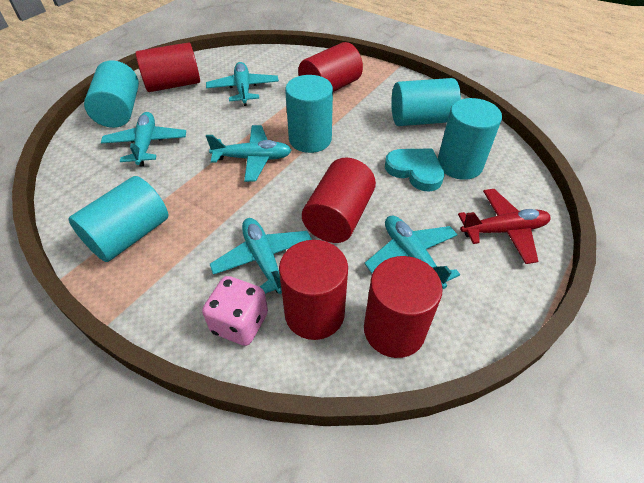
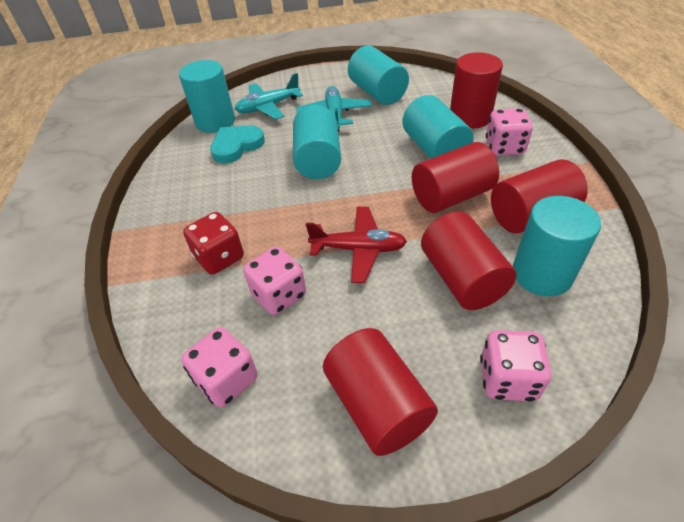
pink dice: [202,276,268,346] = 1 -> [182,327,258,407] [243,247,306,315] [480,330,551,402] [486,108,533,156] = 4
red dice: none = 0 -> [183,212,244,275] = 1
turquoise plane: [101,112,186,167] [206,62,279,106] [206,125,292,182] [210,218,312,294] [365,216,460,289] = 5 -> [235,73,303,119] [297,86,373,132] = 2

